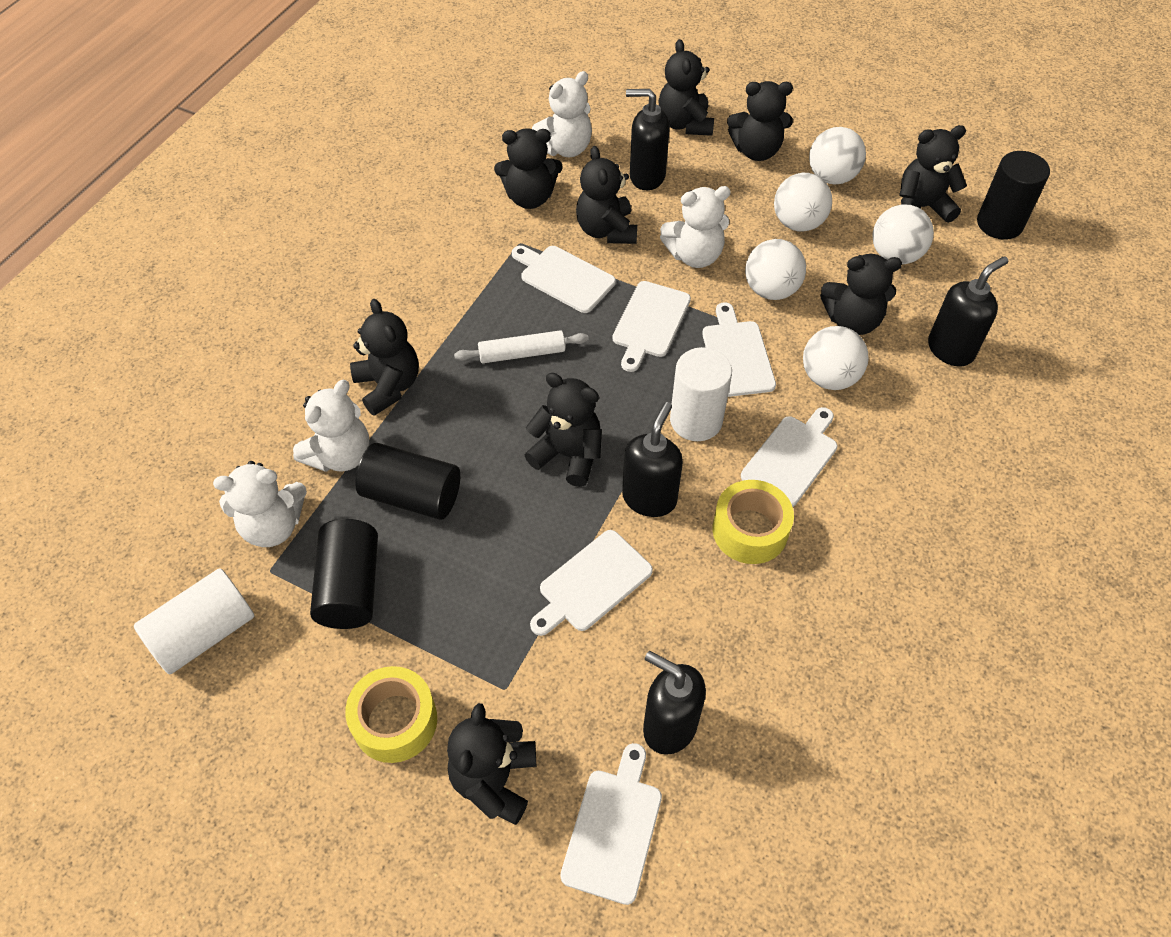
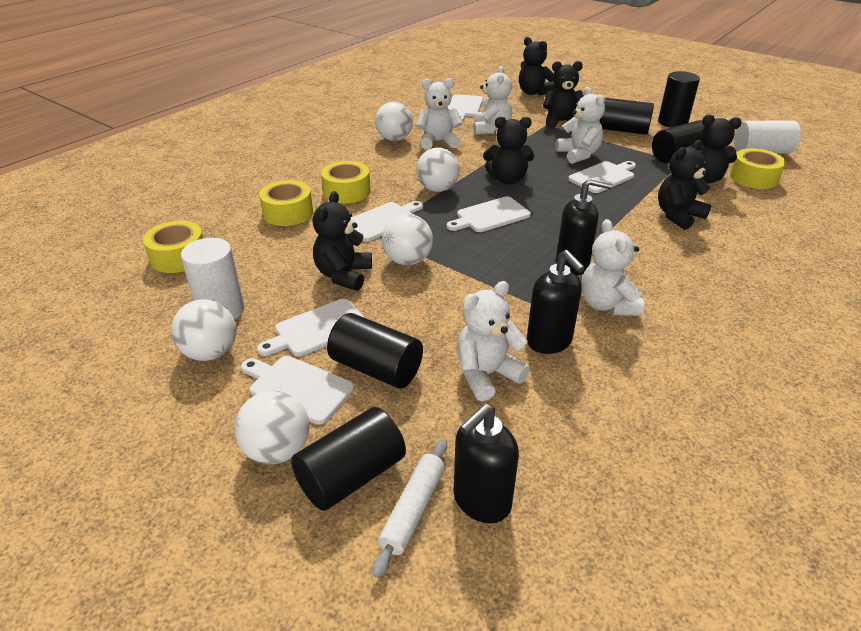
black cylinder: [310,519,378,629] [355,443,460,520] [977,151,1050,240] = 3 -> [291,407,406,511] [327,313,423,389] [600,98,654,135] [652,120,704,163] [658,71,700,128] = 5
black soap dispenser: [622,402,683,517] [626,89,670,190] [643,651,706,755] [928,256,1009,366] = 4 -> [454,403,519,523] [527,250,585,354] [556,178,612,275] = 3
black teddy bear: [350,299,419,416] [447,703,536,825] [494,128,563,209] [525,373,602,487] [576,146,637,244] [658,39,714,136] [727,81,793,161] [820,254,902,335] [899,125,967,223] = 9 -> [313,191,372,291] [483,117,534,185] [519,37,556,95] [543,61,584,128] [658,140,711,230] [688,115,742,184] = 6
white teddy bear: [213,461,307,547] [293,380,369,472] [532,71,592,157] [660,186,731,268] = 4 -> [416,78,463,150] [457,281,530,401] [473,66,512,135] [556,87,605,164] [582,219,644,316] = 5
yellow tape: [345,666,437,763] [712,480,794,564] = 2 -> [143,221,203,273] [259,180,313,226] [321,161,371,204] [730,148,786,189] = 4

